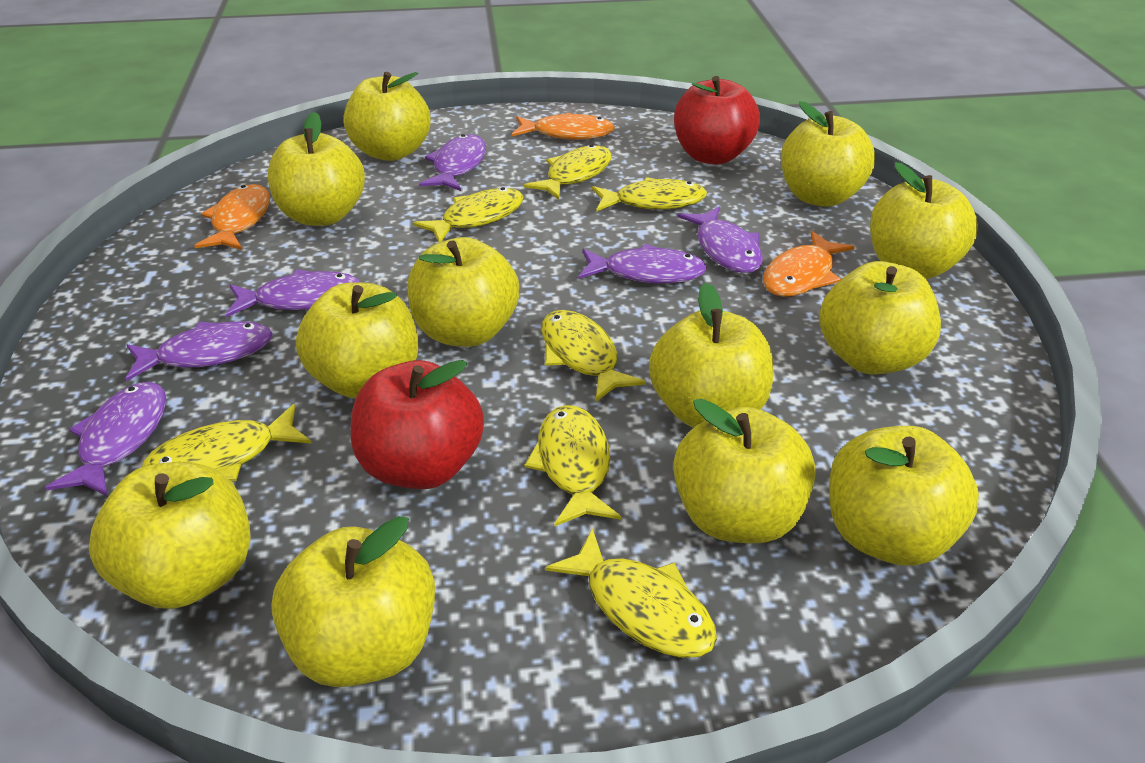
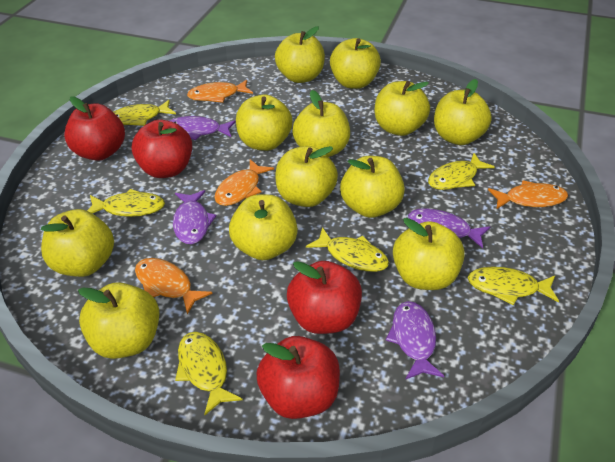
orange fish: [194,184,270,250] [512,112,615,139] [763,231,855,297] = 3 -> [135,258,213,314] [187,80,253,103] [214,159,274,206] [488,180,568,209] = 4
purple fish: [45,382,166,496] [125,321,273,381] [226,269,360,317] [419,134,486,191] [578,244,707,283] [678,207,763,273] = 6 -> [170,116,236,140] [173,190,216,244] [386,301,444,380] [408,208,490,248] = 4
red apple: [351,360,484,489] [674,76,760,164] = 2 -> [64,96,125,161] [132,120,192,178] [257,336,340,419] [287,261,362,334] = 4
yellow fish: [142,404,311,481] [413,187,524,242] [524,144,612,200] [524,405,621,527] [541,310,646,402] [545,528,717,658] [592,177,707,211] = 7 -> [87,189,165,217] [114,100,176,126] [175,332,242,415] [306,227,389,272] [428,153,495,190] [468,267,559,305] = 6

